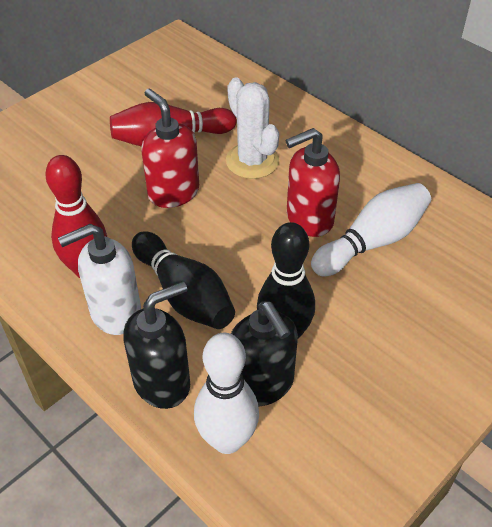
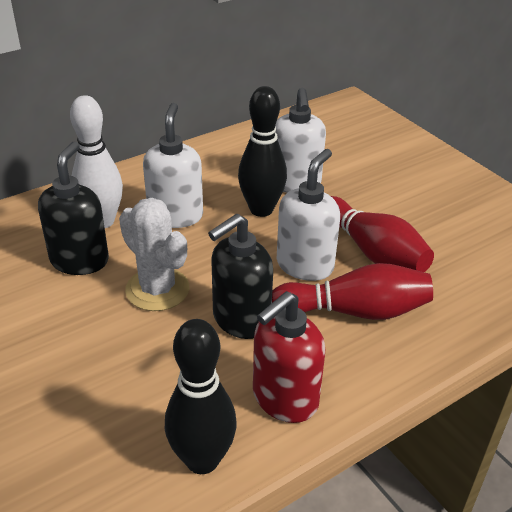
red soap dispenser: [141,89,199,208] [286,128,340,237] = 2 -> [253,291,325,423] = 1
white bowling pin: [194,332,259,454] [311,183,431,276] = 2 -> [70,95,123,228] = 1
white soap dispenser: [58,224,141,335] = 1 -> [143,103,203,228] [275,88,326,193] [277,149,340,281] = 3

